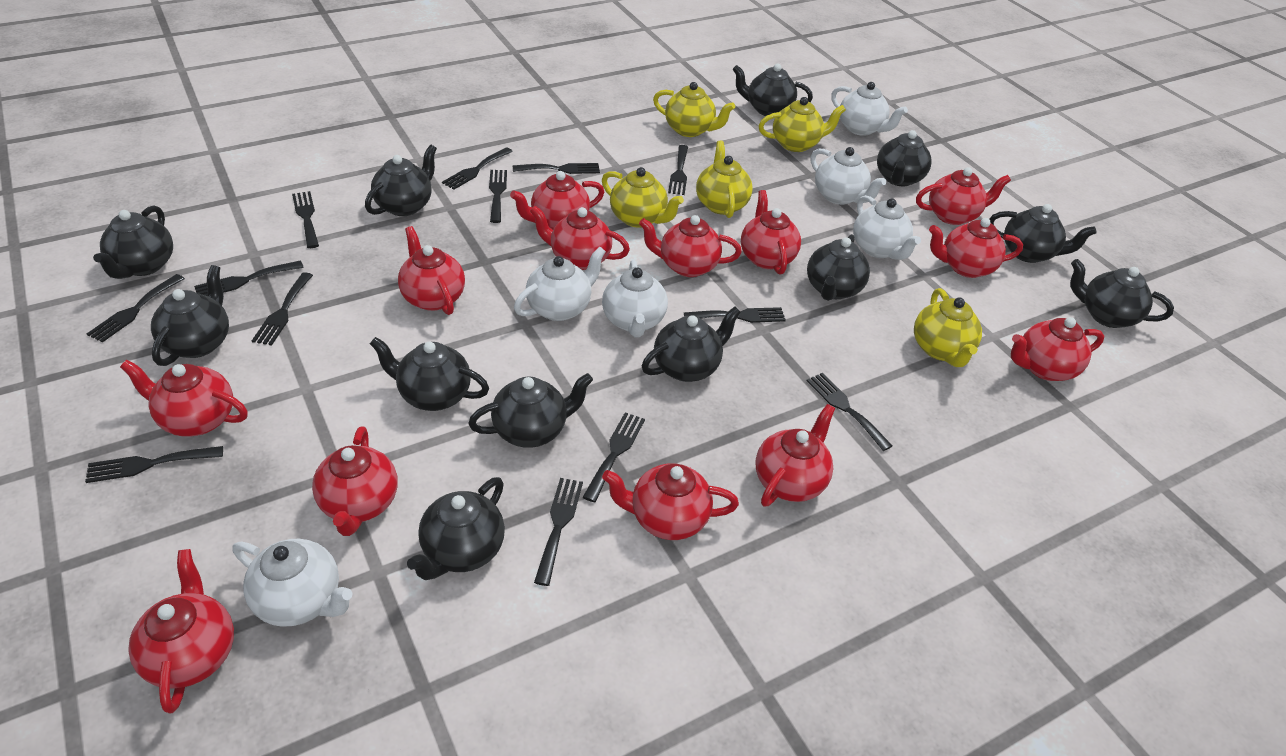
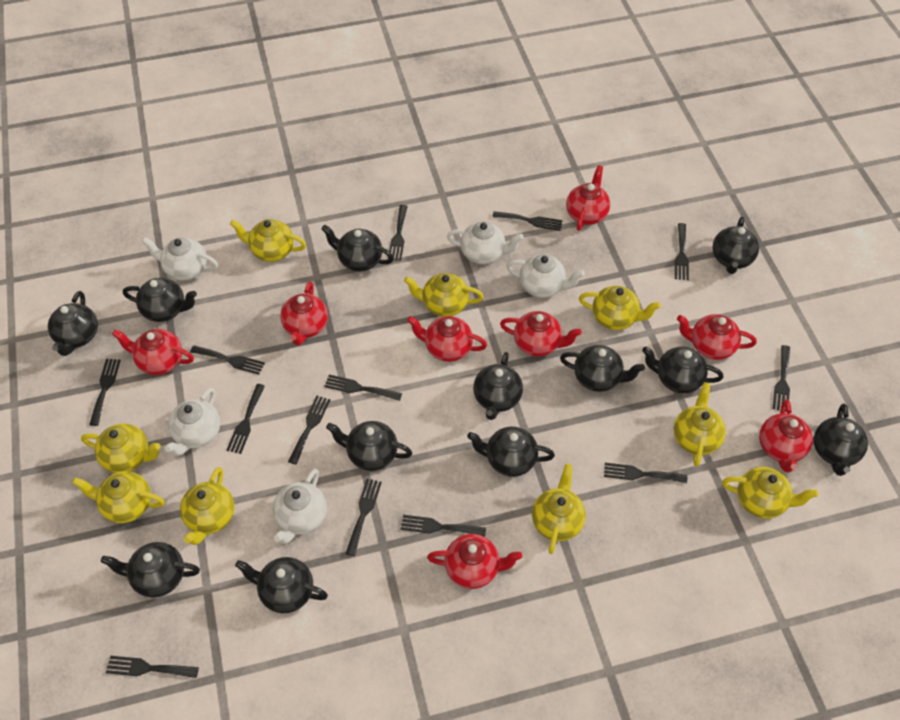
red teapot: [120,360,248,436] [129,549,234,714] [312,426,398,536] [398,226,465,315] [510,171,604,230] [530,206,630,270] [602,464,739,540] [639,215,742,277] [741,190,801,275] [756,404,835,507] [916,167,1011,225] [929,218,1023,278] [1011,317,1104,381] = 13 -> [112,329,194,375] [280,282,328,346] [407,316,487,362] [427,534,522,589] [500,311,582,357] [566,165,610,231] [677,314,757,360] [759,399,813,472] = 8
white teapot: [232,539,352,627] [514,247,606,321] [602,260,668,337] [811,147,886,205] [831,82,908,136] [853,195,921,260] = 6 -> [141,237,218,281] [165,388,220,456] [273,469,327,544] [447,222,524,264] [506,254,585,298] = 5
yellow teapot: [602,167,684,228] [653,82,735,137] [696,141,753,218] [759,97,846,152] [914,288,982,367] = 5 -> [72,471,165,523] [81,423,161,473] [180,467,234,545] [230,219,306,262] [404,273,484,317] [532,464,586,554] [579,286,661,330] [674,382,726,467] [722,467,819,519] = 9

